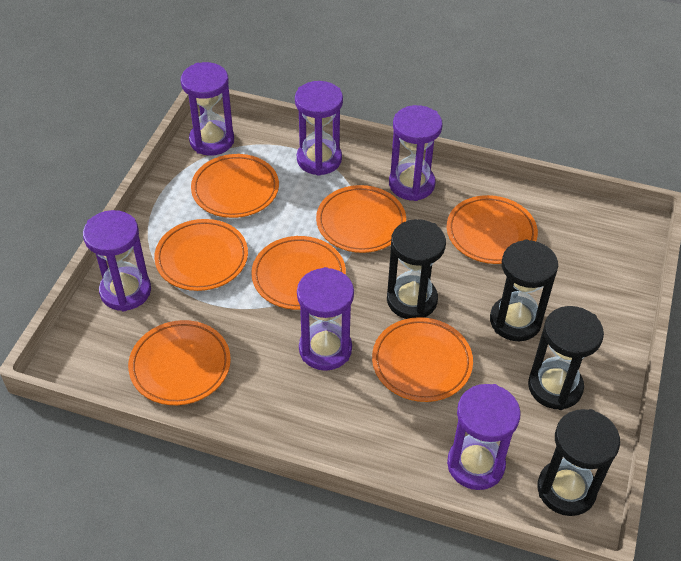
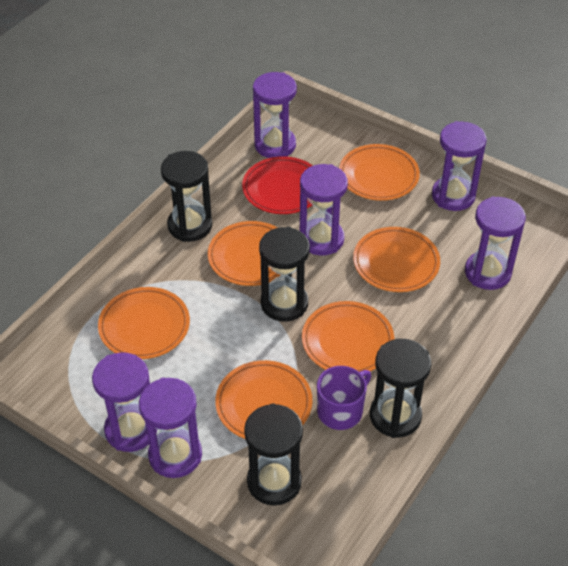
orange plate: [128,320,231,405] [154,219,248,291] [191,154,279,218] [251,236,346,310] [316,185,406,253] [372,317,473,402] [447,195,538,264] = 7 -> [98,287,190,359] [208,221,281,286] [215,360,313,439] [302,301,394,372] [339,144,420,201] [353,227,440,292] = 6
purple mug: none = 0 -> [317,366,371,430] = 1
red plate: none = 0 -> [242,156,313,214] = 1

